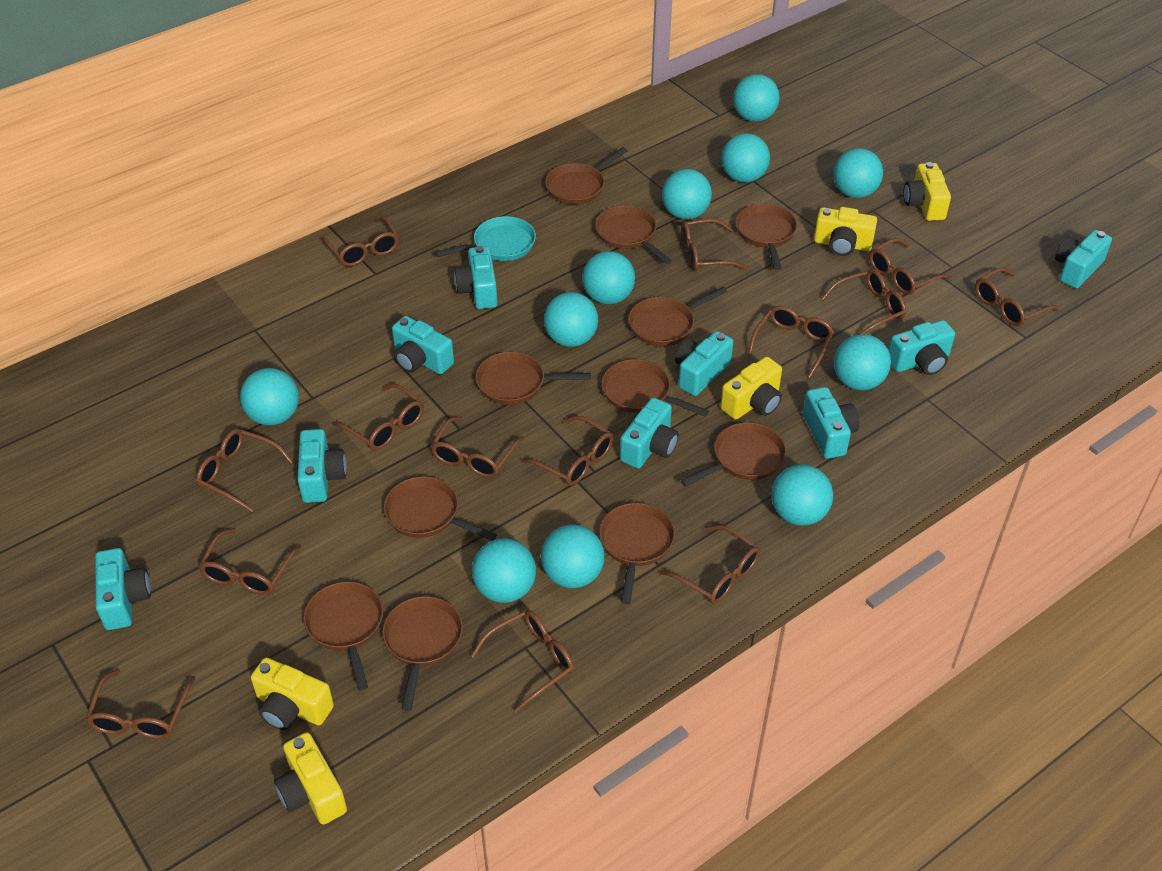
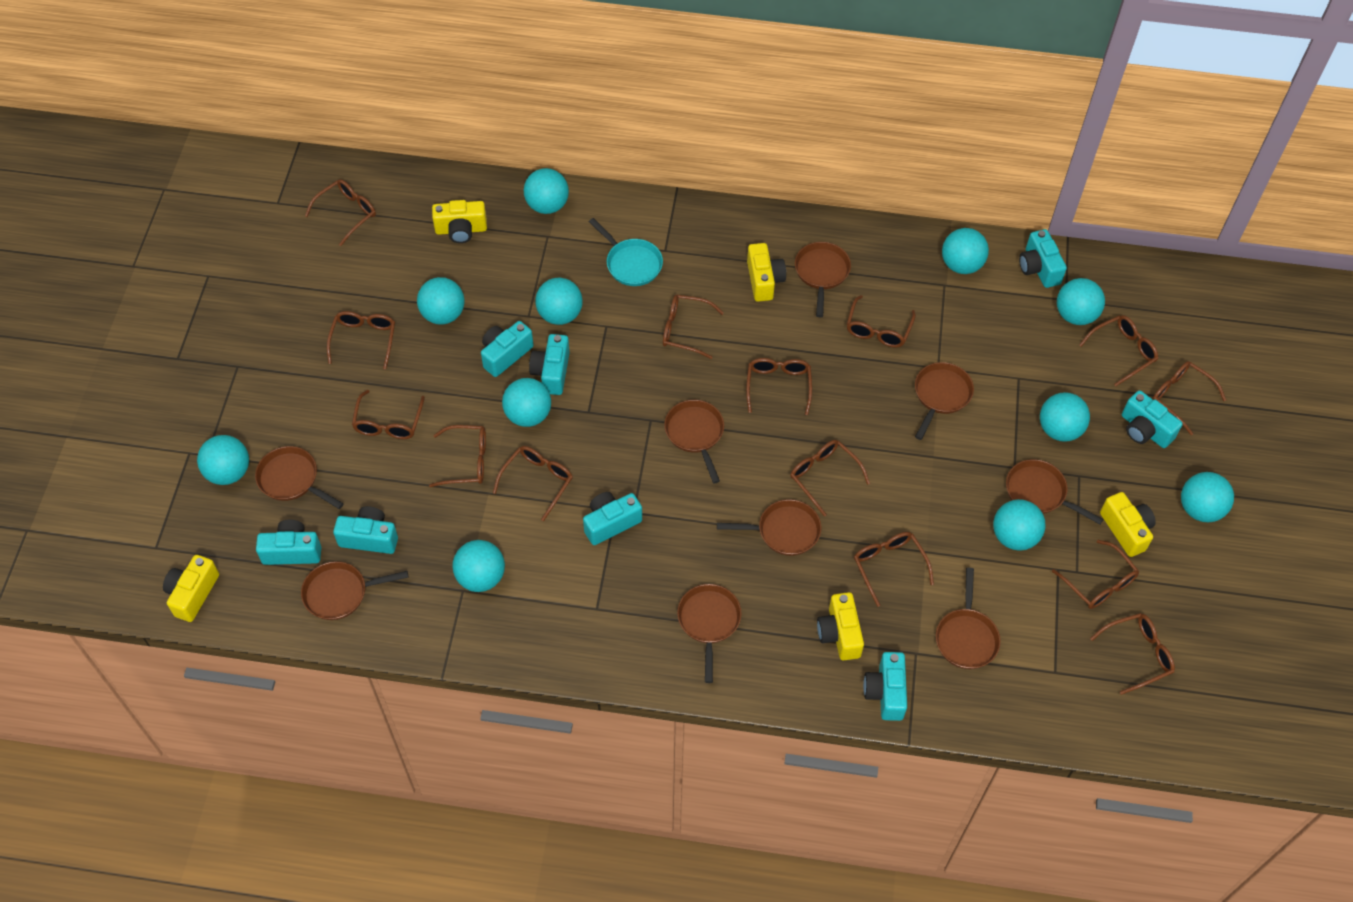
brown pan: [303,582,383,691] [382,596,463,711] [384,476,497,541] [476,352,591,405] [545,147,627,205] [595,205,672,264] [599,503,675,604] [602,359,709,417] [628,286,728,346] [681,422,787,487] [736,204,797,270] = 11 -> [255,446,344,509] [301,561,408,620] [664,400,724,483] [677,584,742,683] [717,499,821,556] [795,242,851,317] [915,362,974,440] [936,568,1001,669] [1006,459,1103,524] = 9
turquoise camera: [95,548,151,630] [297,429,347,503] [392,316,454,374] [454,246,497,309] [620,398,679,468] [675,331,733,396] [803,387,860,459] [889,320,955,375] [1055,230,1112,288] = 9 -> [256,520,321,565] [333,506,398,554] [481,321,534,377] [529,334,570,395] [583,492,642,545] [863,652,907,721] [1019,229,1067,288] [1122,390,1183,448] = 8

